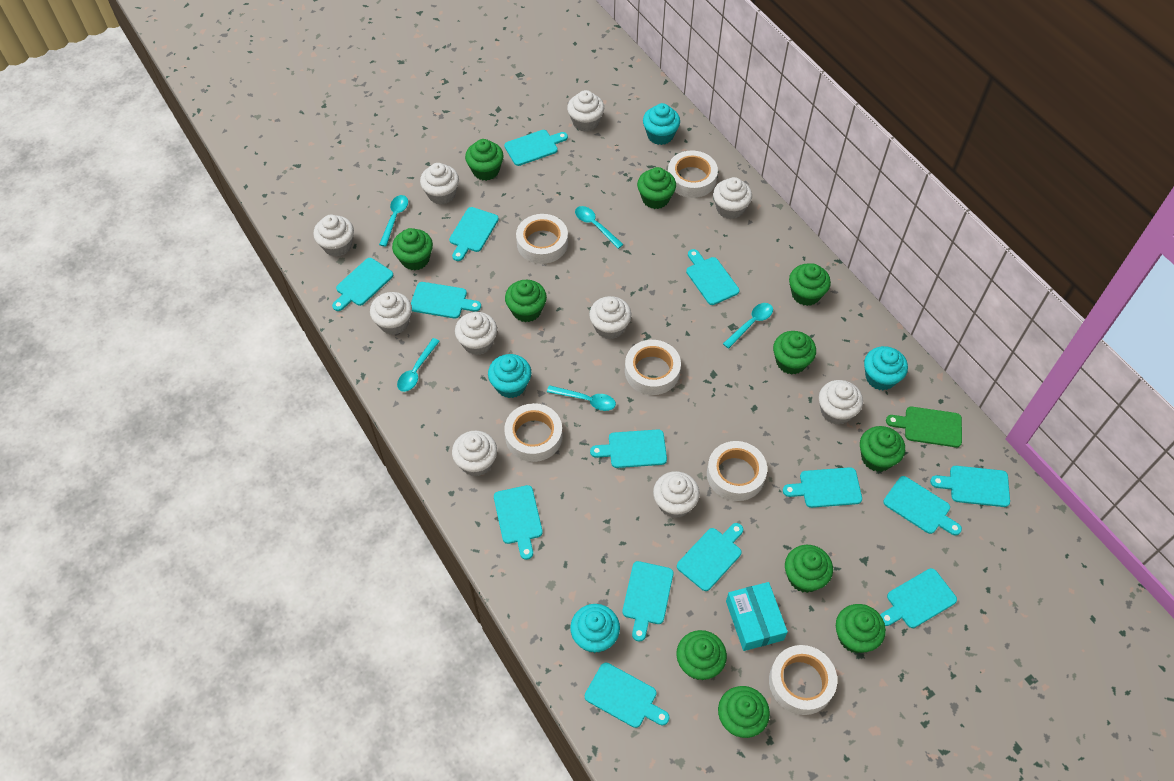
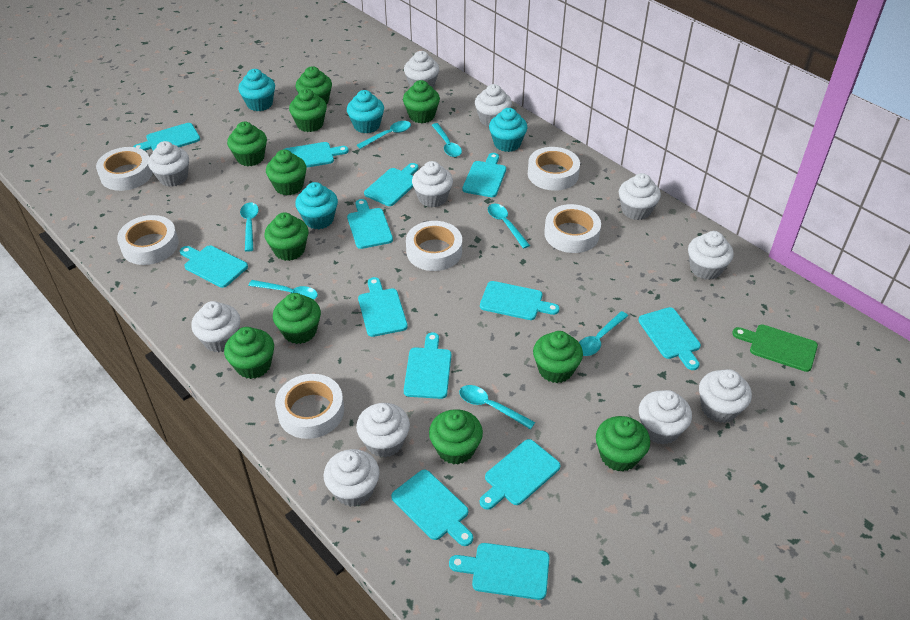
turquoise box: [726,582,788,651] = 1 -> none = 0
turquoise cutting board: [332,258,393,311] [411,282,481,318] [449,207,499,261] [494,485,543,560] [504,130,568,166] [585,662,669,728] [590,429,667,468] [623,561,673,641] [677,523,743,591] [686,249,739,305] [783,467,862,508] [880,568,957,628] [883,476,962,535] [930,466,1010,507] = 14 -> [133,123,200,151] [180,245,248,288] [283,142,349,167] [347,199,393,249] [358,277,408,337] [364,163,418,206] [391,470,473,546] [404,332,451,399] [449,543,549,600] [462,153,506,197] [480,281,559,320] [480,439,560,510] [638,307,701,370] = 13
turquoise spoon: [379,195,408,247] [397,338,440,392] [547,385,616,411] [575,206,624,249] [723,303,773,349] = 5 -> [240,202,259,252] [248,280,318,300] [357,121,411,149] [432,123,462,157] [459,385,535,429] [488,204,530,249] [579,311,628,356] = 7
white cupcake: [313,215,354,257] [370,292,412,335] [420,163,459,204] [452,431,497,476] [455,312,497,355] [567,90,604,132] [589,296,631,339] [653,471,700,518] [713,177,752,219] [819,380,863,425] = 10 -> [148,141,189,187] [191,301,240,353] [324,449,380,507] [356,403,410,457] [404,51,439,88] [412,161,453,207] [475,84,512,127] [619,173,661,220] [639,390,692,445] [688,231,733,280] [699,369,752,423] = 11

